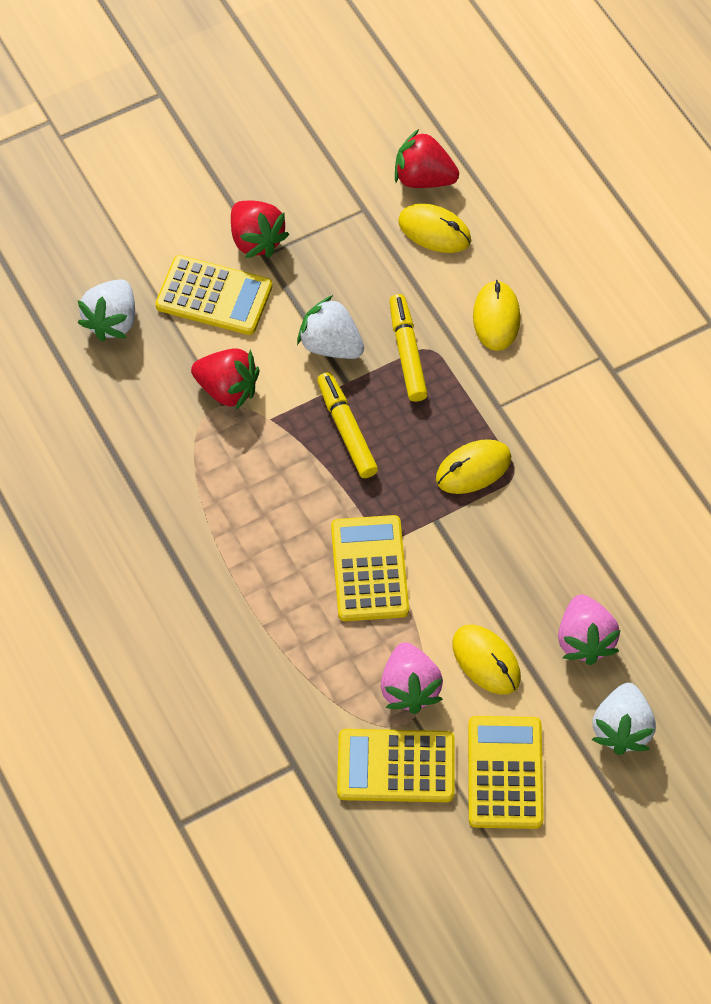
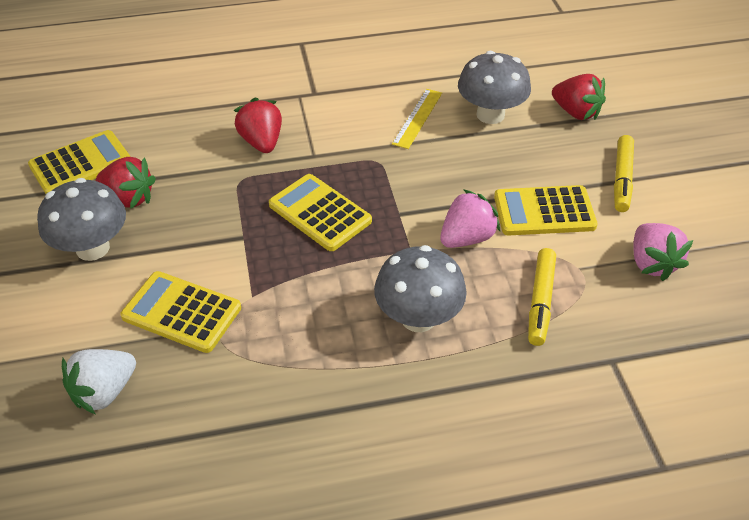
grey mushroom: none = 0 -> [37,178,126,261] [374,245,467,332] [458,51,531,124] = 3
white strawberry: [78,279,135,342] [297,295,364,359] [592,683,656,755] = 3 -> [62,349,136,415] = 1
yellow mouse: [398,203,471,253] [436,439,511,494] [452,625,521,695] [473,280,520,351] = 4 -> none = 0
yellow ruler: none = 0 -> [392,89,442,149] = 1

